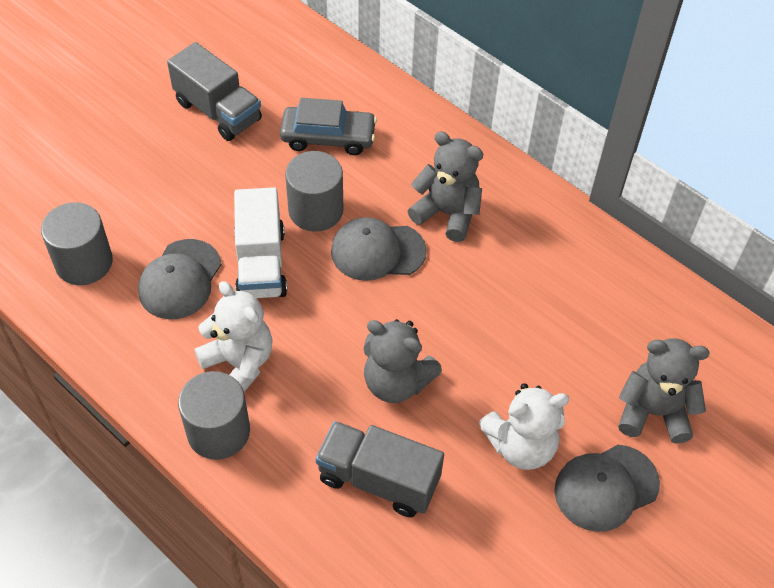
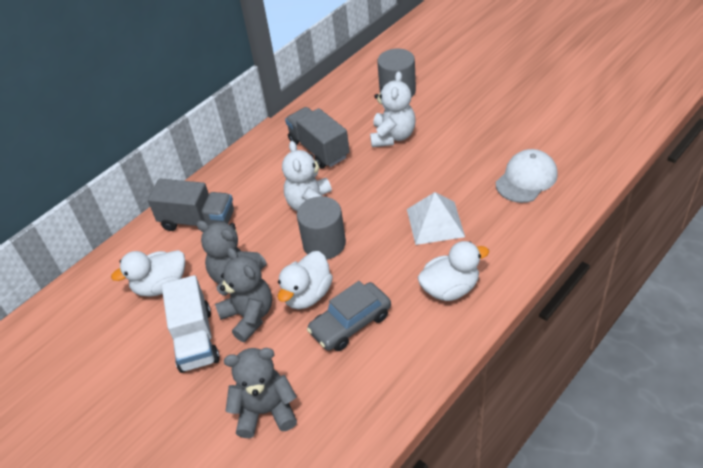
grey cap: [138,239,222,319] [331,217,427,281] [554,445,660,532] = 3 -> none = 0
grey cylinder: [41,202,113,285] [178,371,250,460] [285,151,343,232] = 3 -> [297,196,346,259] [377,49,416,98] = 2
white cap: none = 0 -> [496,149,558,203] = 1
white duck: none = 0 -> [111,250,185,297] [278,251,333,309] [417,241,489,301] = 3
white pyramid: none = 0 -> [407,192,465,245] = 1

